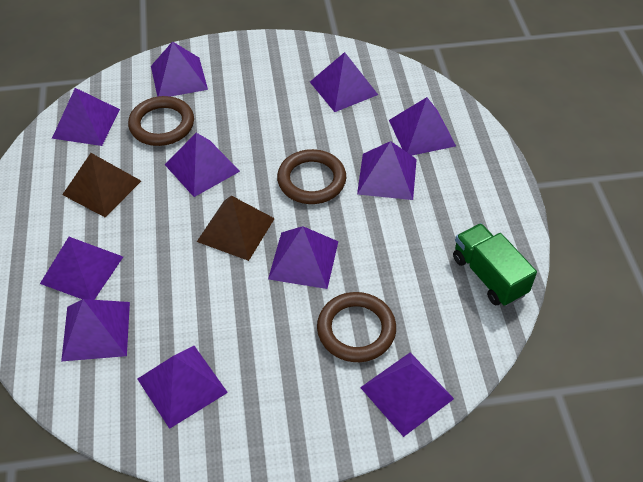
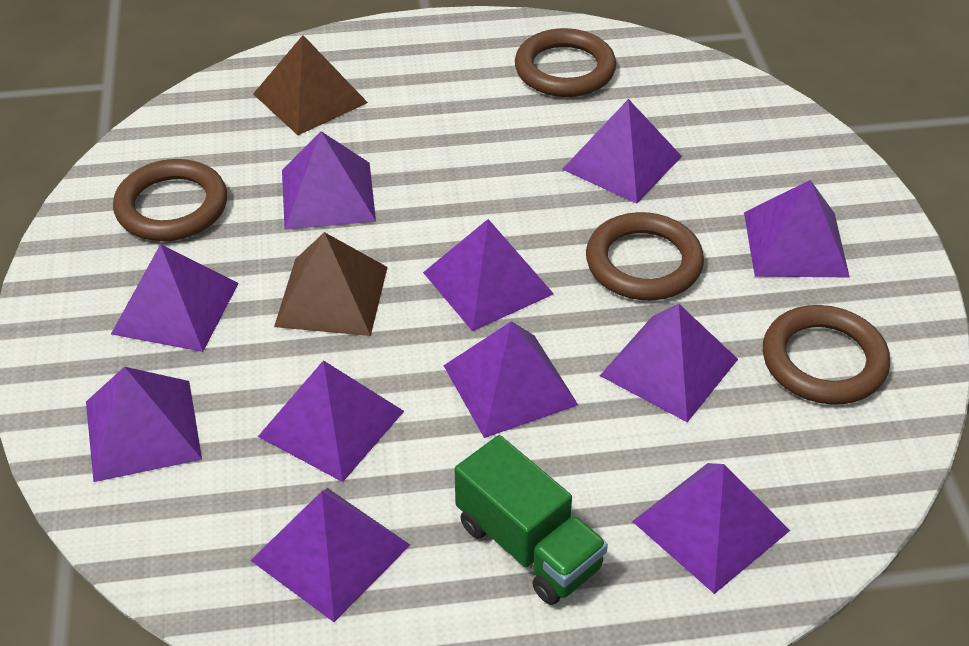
brown ring: [128,96,194,146] [277,149,346,204] [317,292,396,362] = 3 -> [113,159,227,241] [515,28,616,97] [586,212,704,300] [763,305,890,405] = 4

